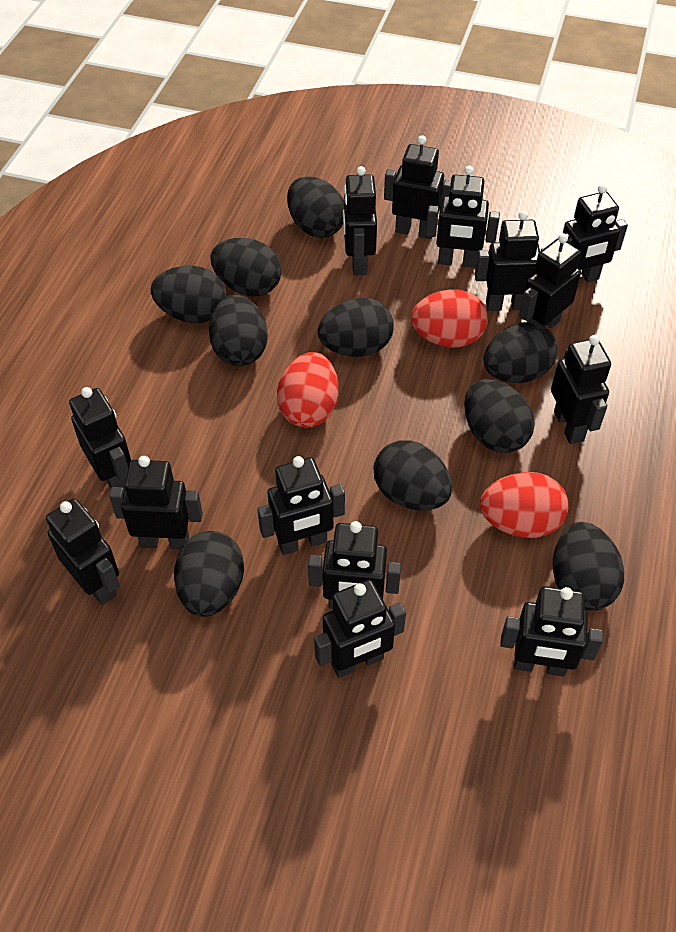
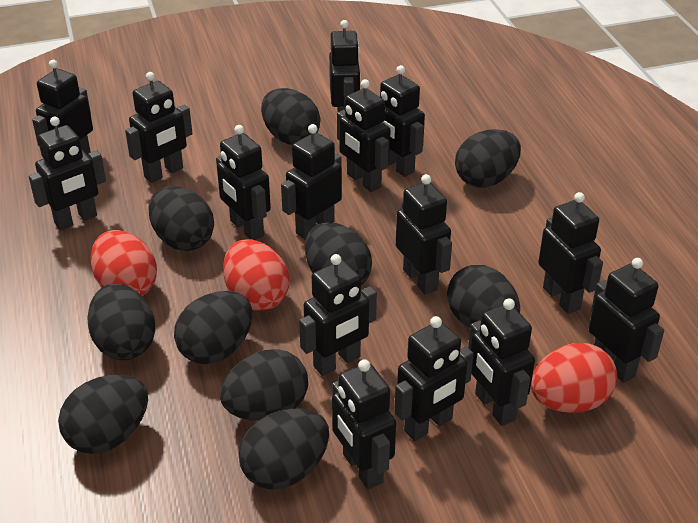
black robot: [46,499,120,605] [69,387,131,491] [109,456,203,550] [257,456,345,555] [308,521,401,609] [314,580,406,678] [343,166,377,275] [384,135,451,239] [426,166,500,268] [475,210,544,311] [500,586,603,677] [519,233,581,328] [551,335,611,444] [563,184,628,282] = 14 -> [29,117,106,230] [32,60,93,155] [125,72,193,183] [216,125,271,240] [281,124,342,240] [299,254,377,376] [329,20,360,112] [332,359,396,489] [337,79,391,192] [380,65,425,177] [394,316,474,441] [396,174,452,295] [468,298,535,426] [538,192,603,314] [589,258,664,383] = 15

